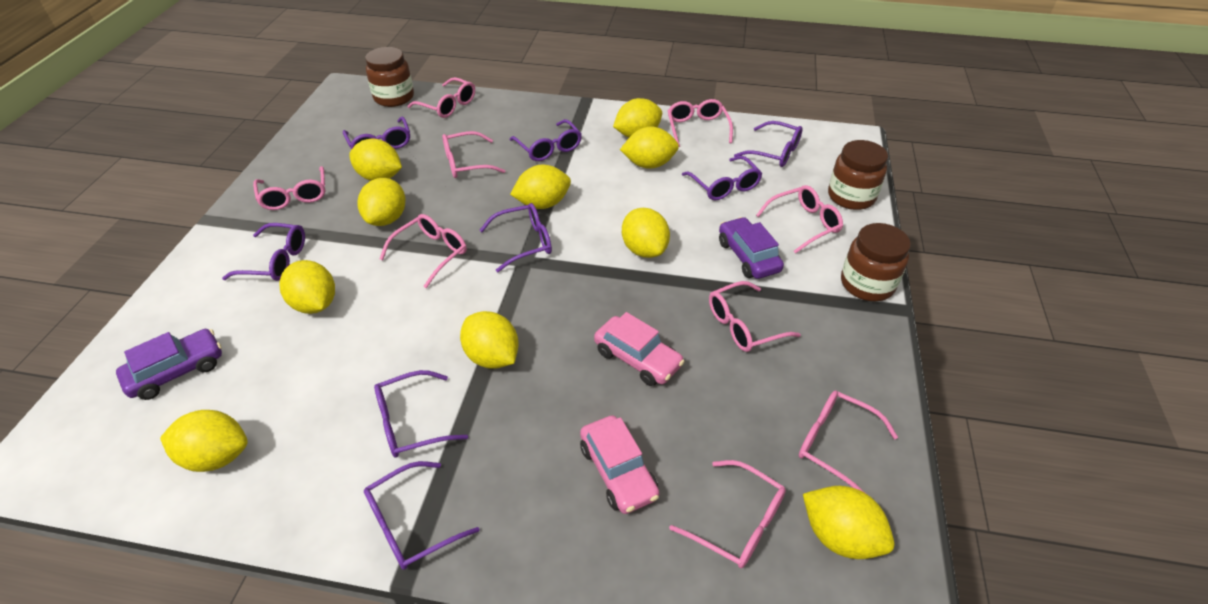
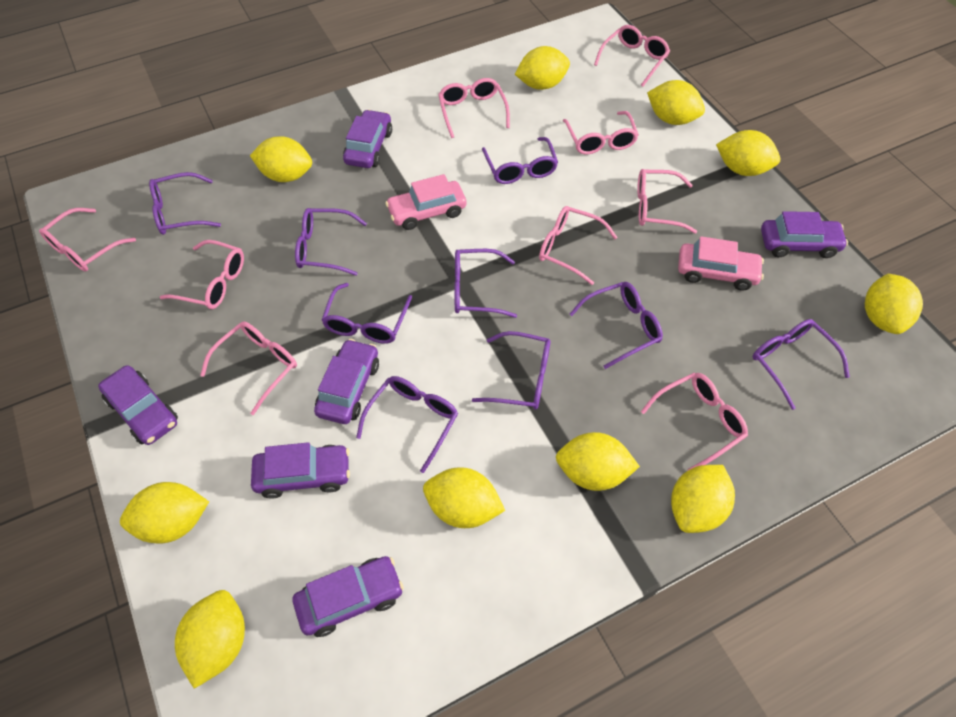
brown jar: [365,47,414,107] [828,140,888,210] [841,223,911,301] = 3 -> none = 0
purple car: [116,329,222,400] [719,217,784,279] = 2 -> [98,365,178,445] [251,442,350,499] [293,556,404,637] [314,339,379,424] [343,110,392,168] [761,211,848,258] = 6
purple glasses: [222,223,305,281] [343,117,410,149] [364,461,480,570] [374,370,468,458] [480,203,552,272] [510,119,582,161] [682,156,762,200] [734,121,803,167] = 8 -> [149,172,221,235] [295,208,367,276] [322,283,412,344] [356,376,458,473] [455,249,517,318] [472,331,551,409] [482,137,558,184] [570,282,663,369] [753,319,850,410] = 9

